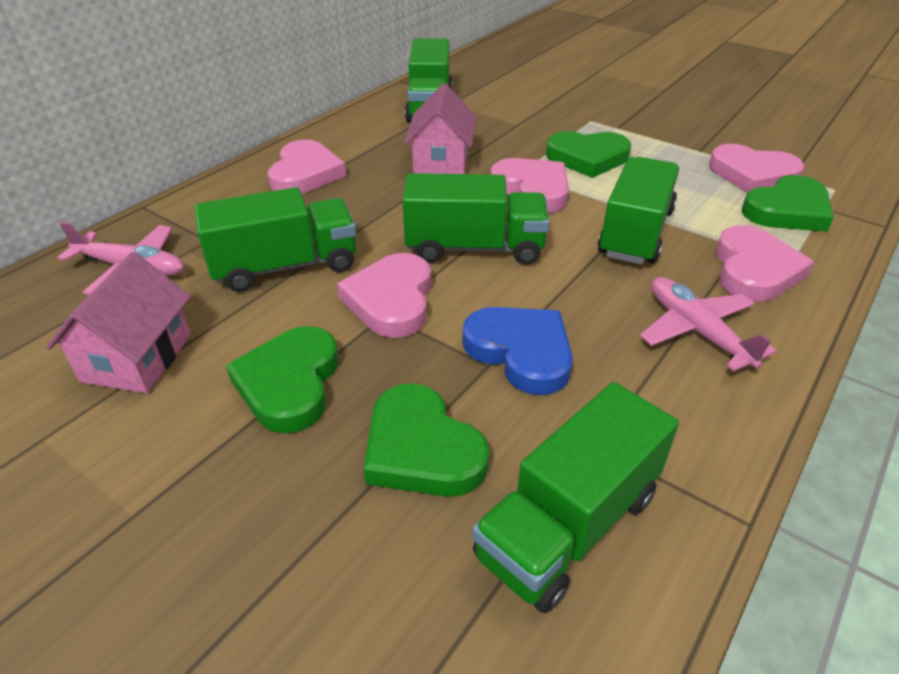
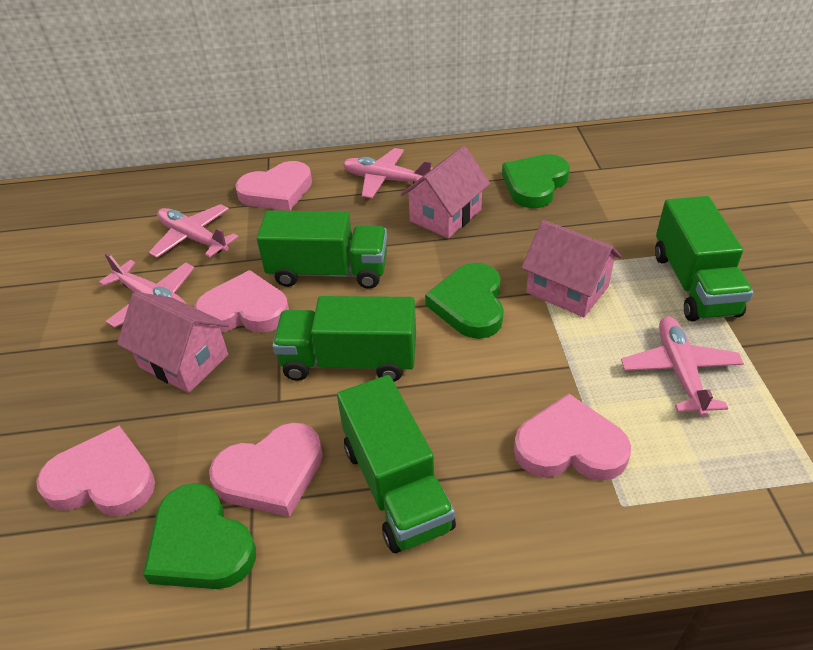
blue heart: [462,307,573,395] = 1 -> none = 0
green heart: [226,326,339,433] [363,383,489,497] [546,131,631,178] [742,175,834,232] = 4 -> [143,483,256,589] [425,263,504,339] [502,154,570,208] = 3
green truck: [194,187,356,292] [402,173,549,265] [405,38,452,123] [472,382,679,613] [598,157,679,265] = 5 -> [257,210,387,289] [272,296,416,382] [337,375,456,553] [655,196,753,321] = 4
pink house: [46,252,191,393] [404,83,477,174] = 2 -> [117,292,229,393] [401,146,490,238] [521,220,622,317] = 3
pink plane: [57,222,184,295] [640,277,777,372] = 2 -> [99,253,194,328] [149,204,238,258] [343,148,433,198] [621,316,744,417] = 4

